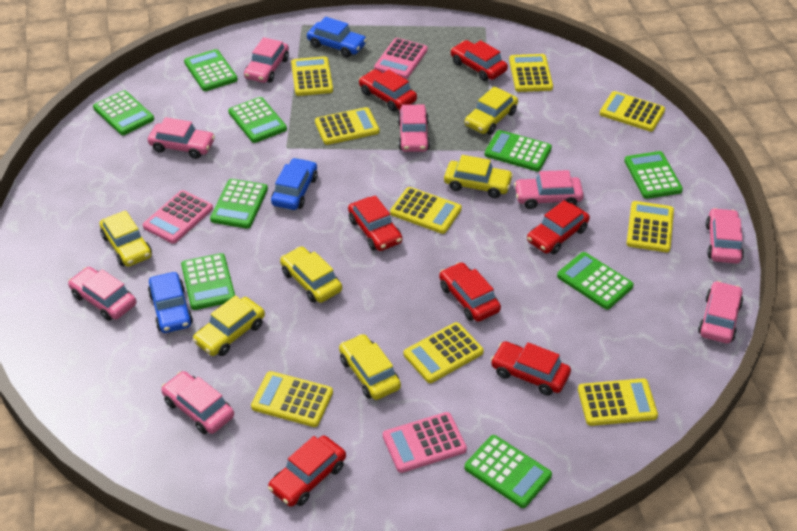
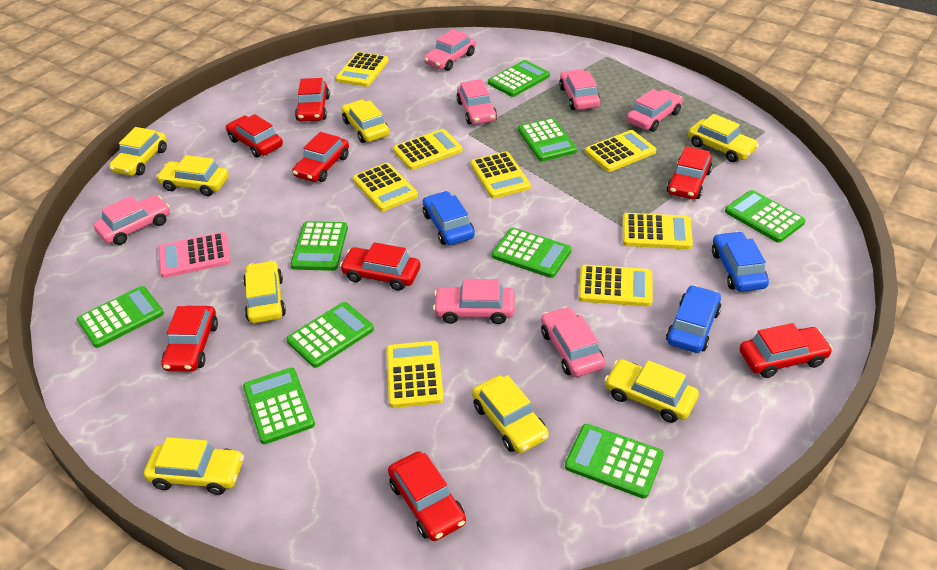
pink calculator: [143,190,213,244] [374,38,428,79] [383,412,467,473] = 3 -> [158,232,231,278] = 1
pink car: [68,267,136,321] [148,117,215,159] [161,371,234,434] [244,37,289,83] [398,105,430,152] [514,170,584,209] [698,281,743,344] [706,208,744,264] = 8 -> [94,195,170,245] [424,29,476,71] [433,279,515,324] [456,79,497,125] [541,307,605,377] [559,69,601,110] [627,89,683,132] = 7
red car: [268,435,346,507] [348,195,402,251] [359,69,417,112] [439,262,501,322] [451,40,508,81] [491,341,571,395] [527,200,590,254] = 7 -> [161,306,218,372] [226,114,283,158] [292,132,349,182] [295,78,330,121] [340,242,420,291] [388,451,466,541] [666,146,713,199] [739,323,833,378] = 8
yellow calculator: [251,371,333,427] [291,56,333,96] [315,107,379,145] [390,187,462,234] [404,322,484,383] [509,54,553,92] [578,378,658,426] [600,91,665,132] [626,201,674,252] = 9 -> [336,52,389,87] [353,163,418,211] [386,341,444,408] [393,129,463,170] [470,151,531,199] [579,265,653,307] [585,130,656,172] [623,213,693,249] = 8
yellow car: [100,210,152,267] [193,295,265,356] [280,247,342,303] [339,334,401,400] [444,155,513,198] [465,86,518,135] = 6 -> [109,127,167,176] [144,437,244,495] [156,155,229,196] [243,260,286,323] [342,100,389,143] [472,375,549,453] [605,359,699,423] [688,114,759,162] = 8

